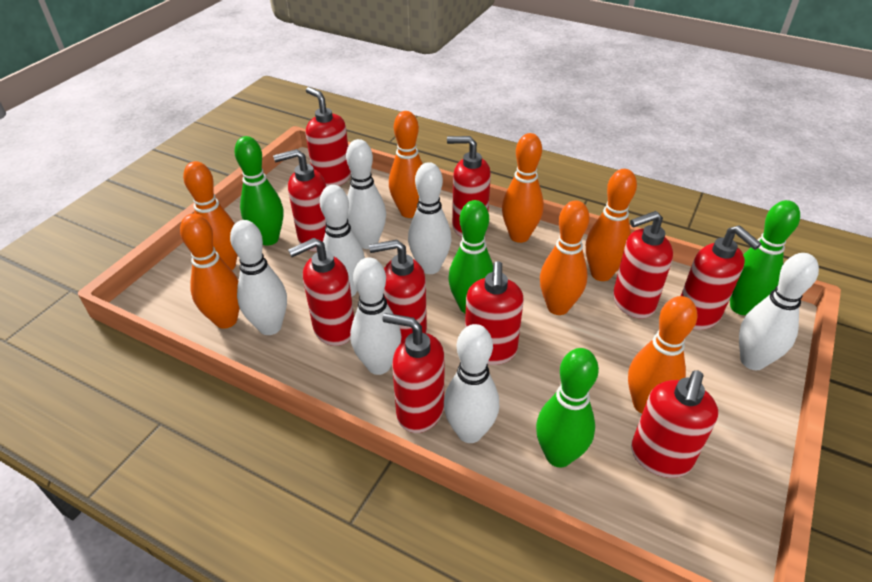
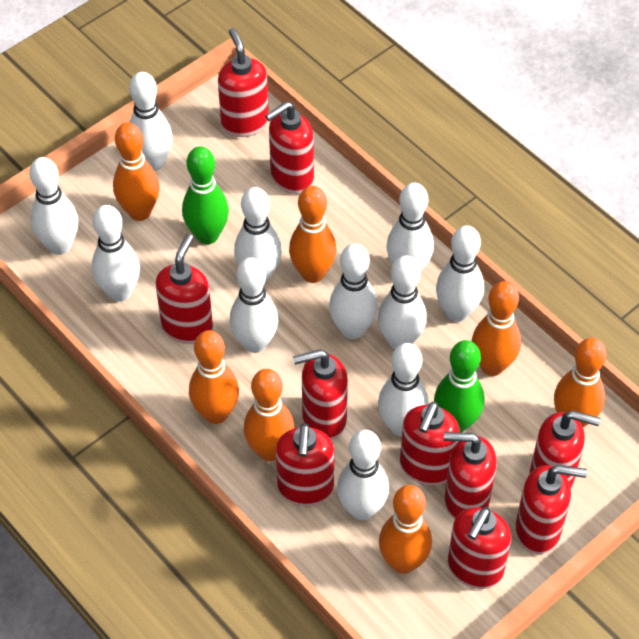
green bowling pin: [234,136,283,246] [448,200,493,314] [536,348,599,467] [730,200,800,315] = 4 -> [182,146,229,244] [434,340,485,433] = 2
white bowling pin: [230,220,287,335] [320,185,365,297] [346,139,386,249] [350,257,401,375] [408,162,452,274] [444,324,499,443] [739,253,819,370] = 7 -> [29,157,78,255] [92,205,140,302] [129,72,172,171] [230,257,278,353] [234,187,282,283] [329,243,378,339] [337,430,389,520] [378,255,427,349] [378,343,429,436] [386,183,434,271] [436,226,484,322] = 11

